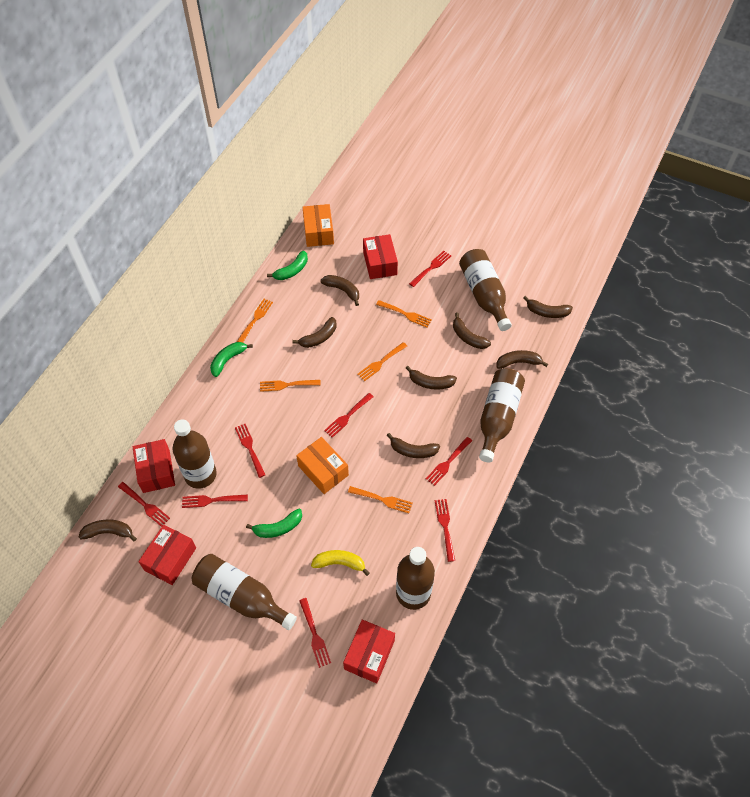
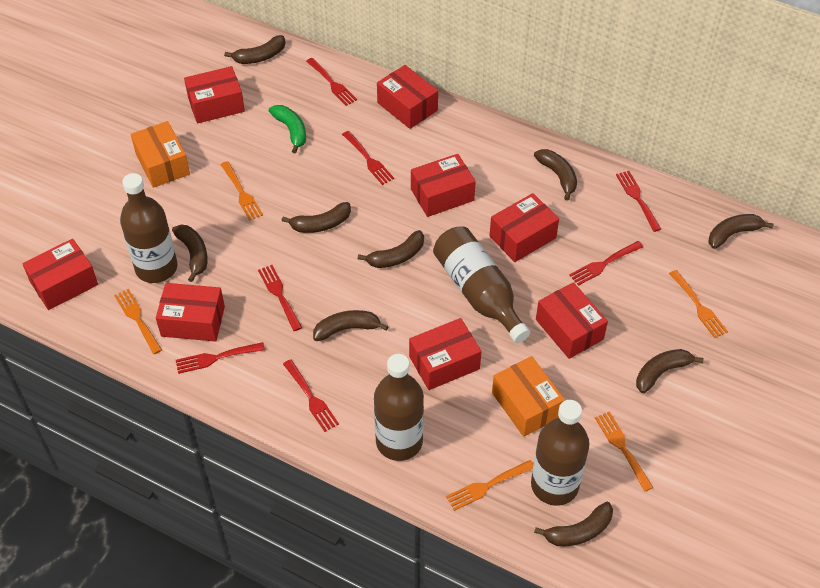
brown banana: [79,519,137,542] [292,317,336,348] [320,275,359,306] [387,433,440,458] [406,366,457,390] [453,313,491,349] [496,350,548,369] [523,296,573,318] = 8 -> [172,225,208,282] [224,35,286,64] [281,202,351,233] [313,310,389,341] [358,230,424,268] [534,149,577,201] [534,501,613,546] [636,349,703,393] [709,214,773,249] = 9
brown bottle: [172,419,217,489] [192,554,297,630] [396,547,435,610] [459,249,512,331] [479,368,525,463] = 5 -> [120,173,177,283] [374,354,424,461] [433,226,530,343] [531,400,589,506] = 4
green banana: [210,342,253,377] [246,509,302,538] [267,251,308,280] = 3 -> [269,105,306,154] = 1
red box: [133,439,175,493] [138,525,196,585] [343,620,395,683] [363,234,398,279] = 4 -> [22,239,98,310] [156,283,225,342] [184,66,245,123] [377,65,438,129] [409,318,482,390] [411,154,476,217] [489,193,559,262] [536,282,608,359] = 8
red fork: [118,482,170,527] [182,494,248,508] [235,424,265,478] [299,598,331,668] [324,393,374,438] [409,251,451,287] [426,437,472,486] [435,499,455,562] = 8 -> [176,342,265,374] [258,265,302,331] [283,359,339,432] [306,58,357,106] [342,131,394,185] [569,241,643,286] [616,171,661,232] = 7
yellow banana: [311,550,370,576] = 1 -> none = 0

